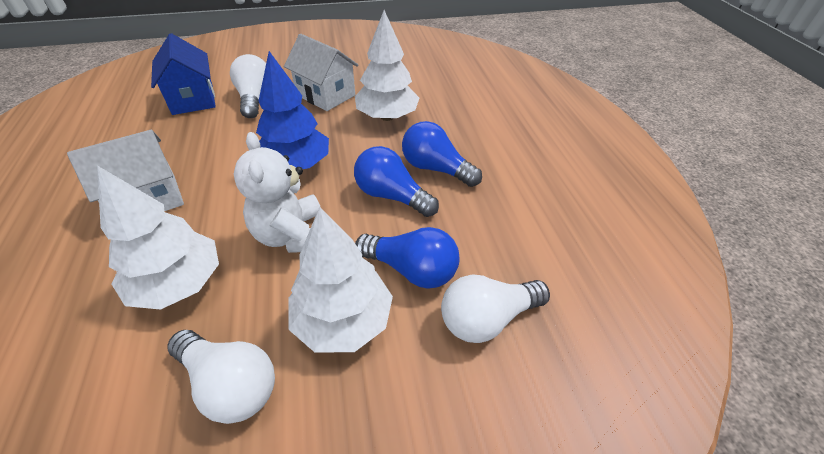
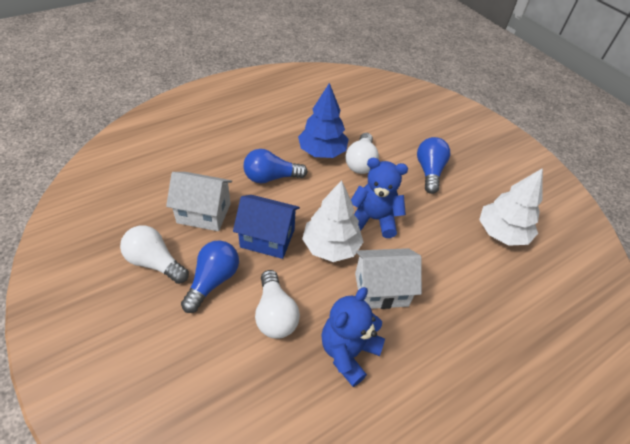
blue teddy bear: none = 0 -> [321,287,385,387] [351,158,408,238] = 2
white teddy bear: [234,132,321,253] = 1 -> none = 0
white tree: [97,165,219,310] [288,207,393,353] [355,10,419,121] = 3 -> [302,180,363,262] [479,168,543,246] = 2

